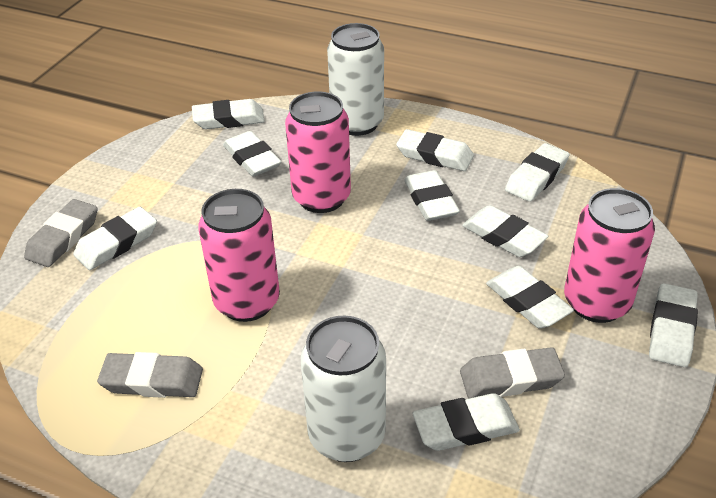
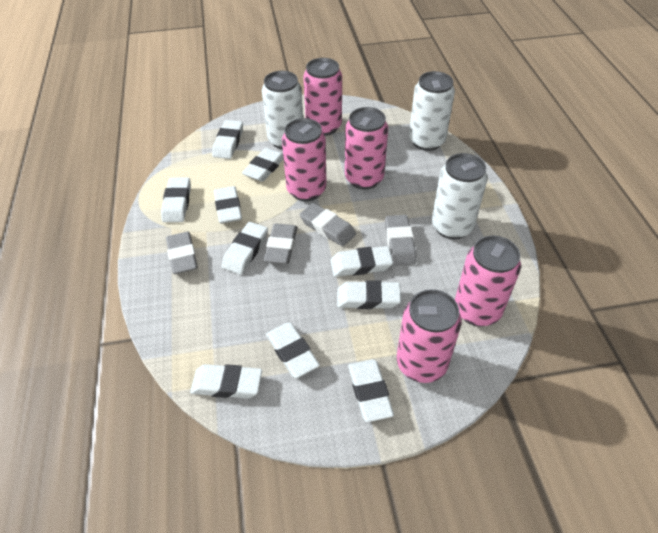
grey eraser: [24,199,97,267] [97,352,203,398] [460,347,565,398] = 3 -> [166,232,198,274] [264,223,298,264] [300,203,356,247] [385,215,416,266] = 4
pink can: [198,189,280,322] [285,91,351,213] [564,188,655,323] = 3 -> [282,118,327,201] [303,58,342,136] [345,107,388,190] [397,289,462,383] [455,236,521,326] = 5
white can: [301,316,386,462] [327,23,384,136] = 2 -> [262,71,303,150] [409,71,455,151] [432,153,488,239] = 3

